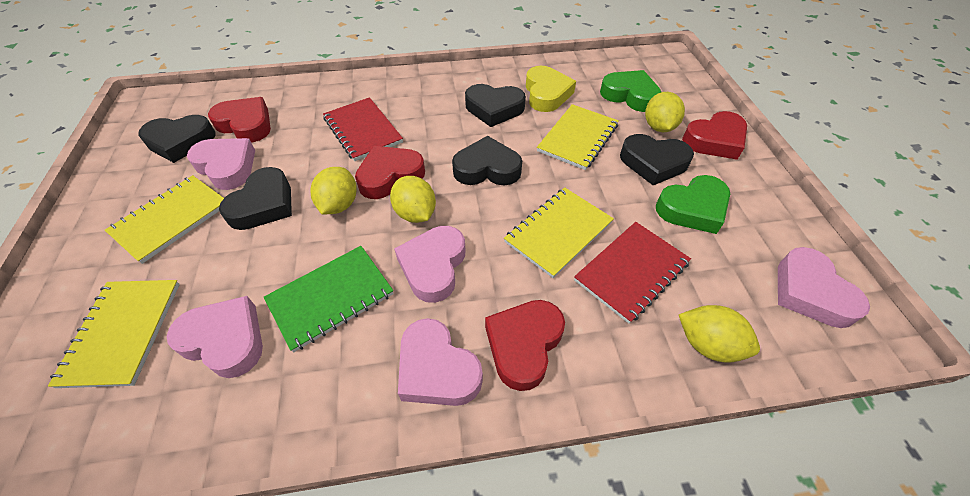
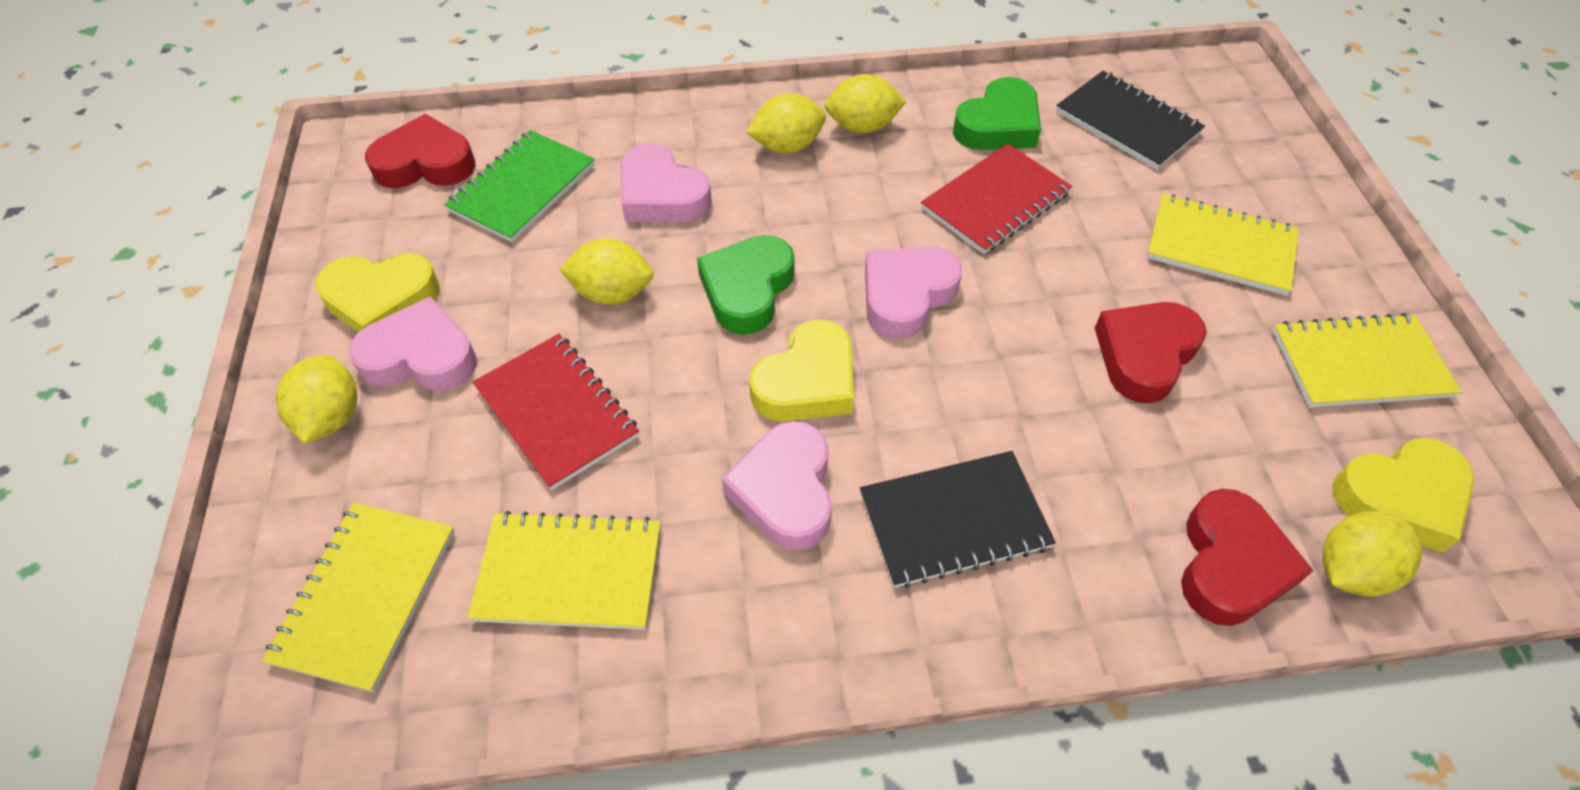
black heart: [138,115,216,163] [219,167,292,230] [452,136,522,185] [465,84,526,127] [620,134,694,185] = 5 -> none = 0
black notebook: none = 0 -> [860,451,1056,588] [1056,71,1205,169] = 2
pink heart: [166,296,263,378] [187,138,255,190] [394,226,466,303] [398,318,483,406] [778,247,870,328] = 5 -> [348,297,477,391] [620,143,712,222] [722,421,832,551] [865,246,962,339] = 4
red heart: [208,97,271,143] [355,146,425,199] [485,300,565,391] [682,111,747,160] = 4 -> [365,114,476,188] [1095,302,1207,403] [1181,489,1313,626] = 3
yellow heart: [526,66,576,112] = 1 -> [315,253,440,332] [749,319,854,421] [1332,438,1474,553] = 3
yellow lemon: [310,167,357,214] [390,176,436,223] [645,92,685,132] [679,305,760,363] = 4 -> [276,355,357,444] [560,238,654,305] [747,93,826,153] [825,74,906,133] [1322,511,1422,597] = 5

